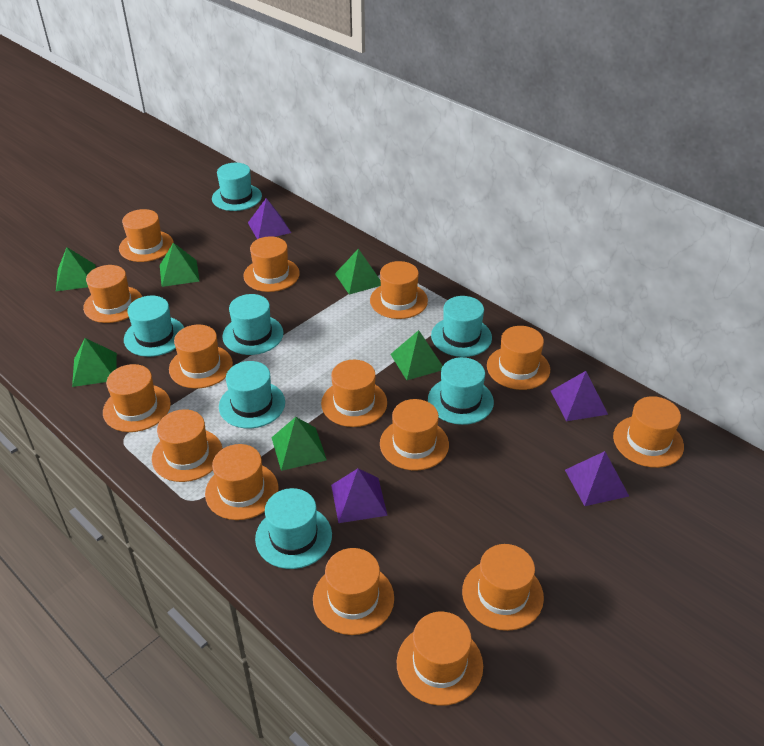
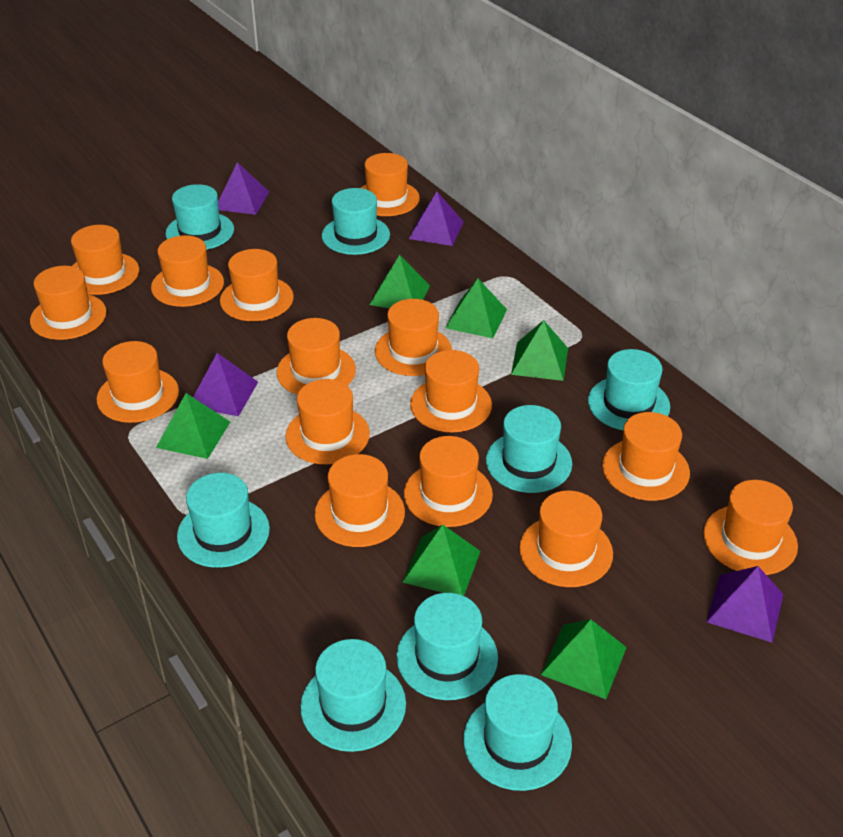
turquoise hat: [124,296,184,357] [212,163,262,211] [219,361,285,428] [222,294,284,355] [255,488,332,569] [428,357,494,425] [431,296,492,357] = 7 -> [166,184,234,250] [177,473,270,568] [300,639,406,752] [322,188,390,255] [396,593,498,700] [463,674,572,791] [486,405,572,493] [588,349,670,430] = 8

